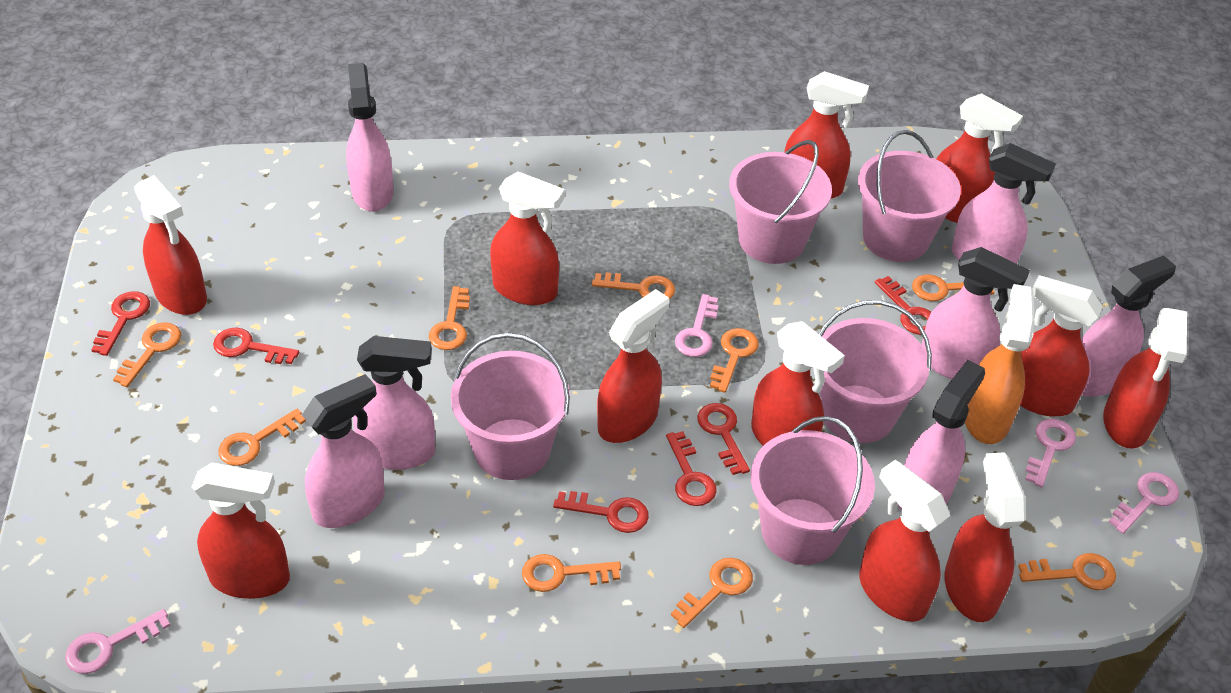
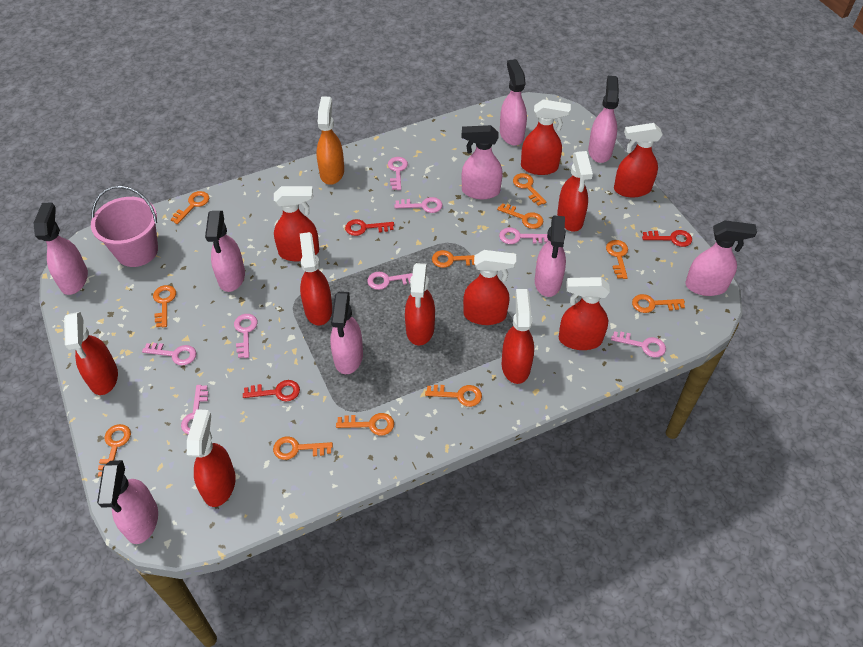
orange key: [113,322,181,387] [218,409,306,466] [429,286,470,350] [522,554,621,592] [592,272,675,300] [671,558,753,628] [710,328,759,393] [912,274,995,301] [1018,553,1116,590] = 9 -> [98,424,131,477] [153,285,176,327] [170,191,209,224] [273,436,333,460] [336,413,394,436] [425,385,482,407] [432,250,475,268] [497,203,544,229] [513,173,546,206] [606,240,628,279] [632,294,685,313] = 11
pink bucket: [451,333,570,480] [729,140,832,264] [751,416,875,565] [819,300,932,443] [858,130,961,262] = 5 -> [91,185,158,267] = 1
pink key: [65,609,171,674] [675,294,719,357] [1025,419,1076,488] [1109,472,1179,534] = 4 -> [142,343,196,366] [181,385,208,434] [234,314,258,358] [367,272,413,290] [388,157,408,190] [394,197,443,213] [499,228,548,244] [611,331,666,357] = 8
pink spray bottle: [302,374,385,528] [346,63,394,212] [353,336,435,470] [898,360,985,510] [922,247,1030,379] [951,143,1056,264] [1081,255,1176,397] = 7 -> [34,202,88,295] [97,460,158,544] [205,211,245,292] [330,292,363,374] [461,125,503,199] [500,59,527,146] [535,216,566,297] [588,76,619,163] [685,220,757,296] = 9
red key: [91,291,150,356] [213,327,299,364] [553,491,649,533] [666,431,717,506] [697,403,750,475] [875,276,931,335] = 6 -> [243,380,300,401] [345,219,394,236] [642,230,692,247] = 3

